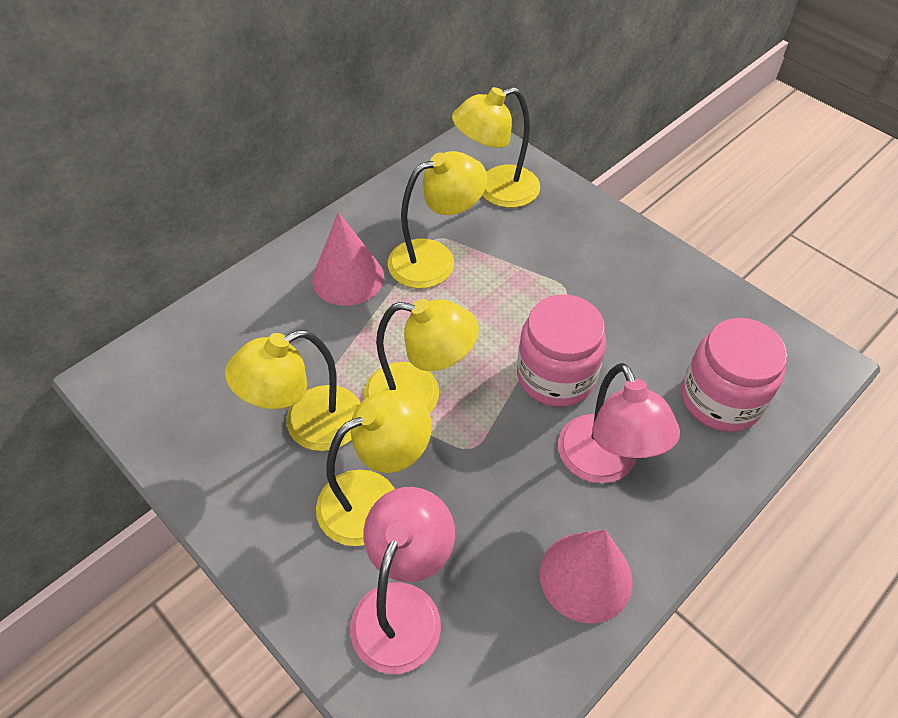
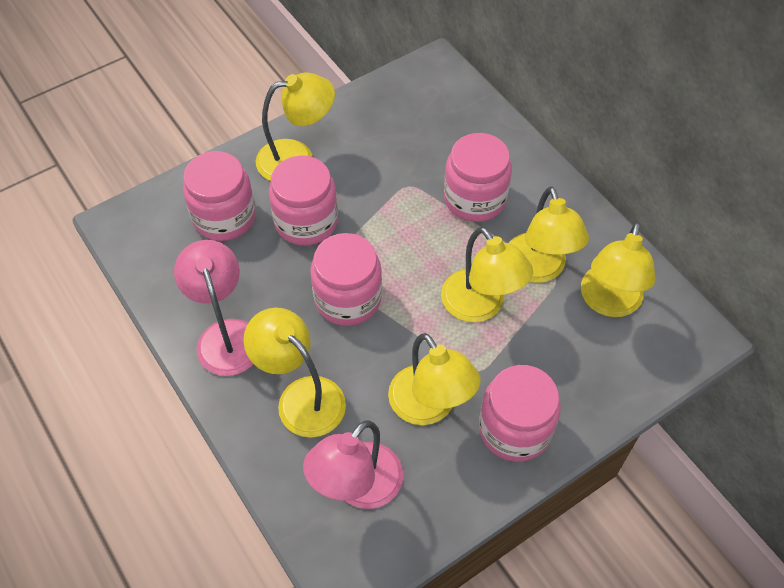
pink cone: [312,212,384,306] [540,529,633,624] = 2 -> none = 0
pink jar: [517,294,606,407] [682,318,788,432] = 2 -> [183,151,256,241] [269,156,338,246] [310,233,382,326] [444,133,512,222] [479,365,561,462] = 5
yellow lamp: [225,330,360,451] [316,390,432,546] [364,299,479,413] [388,151,487,288] [452,87,540,208] = 5 -> [243,308,346,438] [256,72,335,181] [388,333,481,425] [441,227,533,322] [509,186,589,283] [581,222,656,317] = 6

